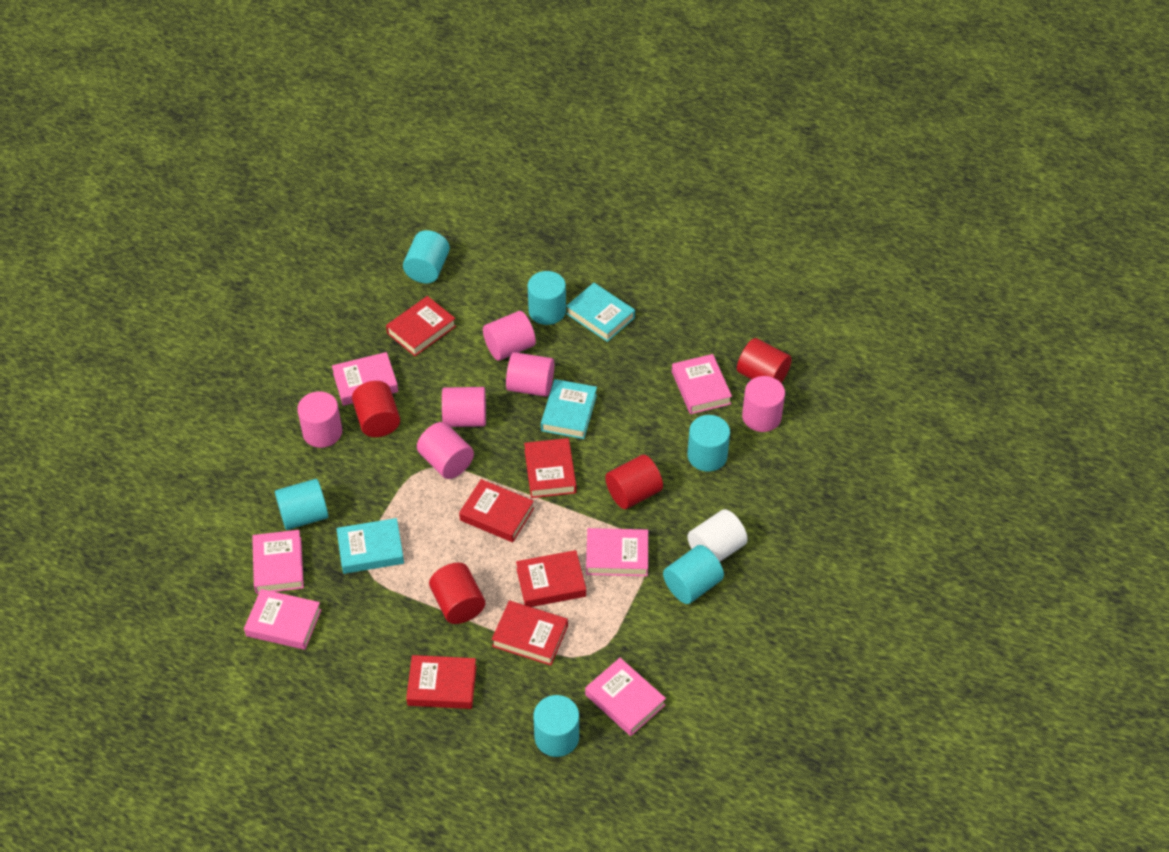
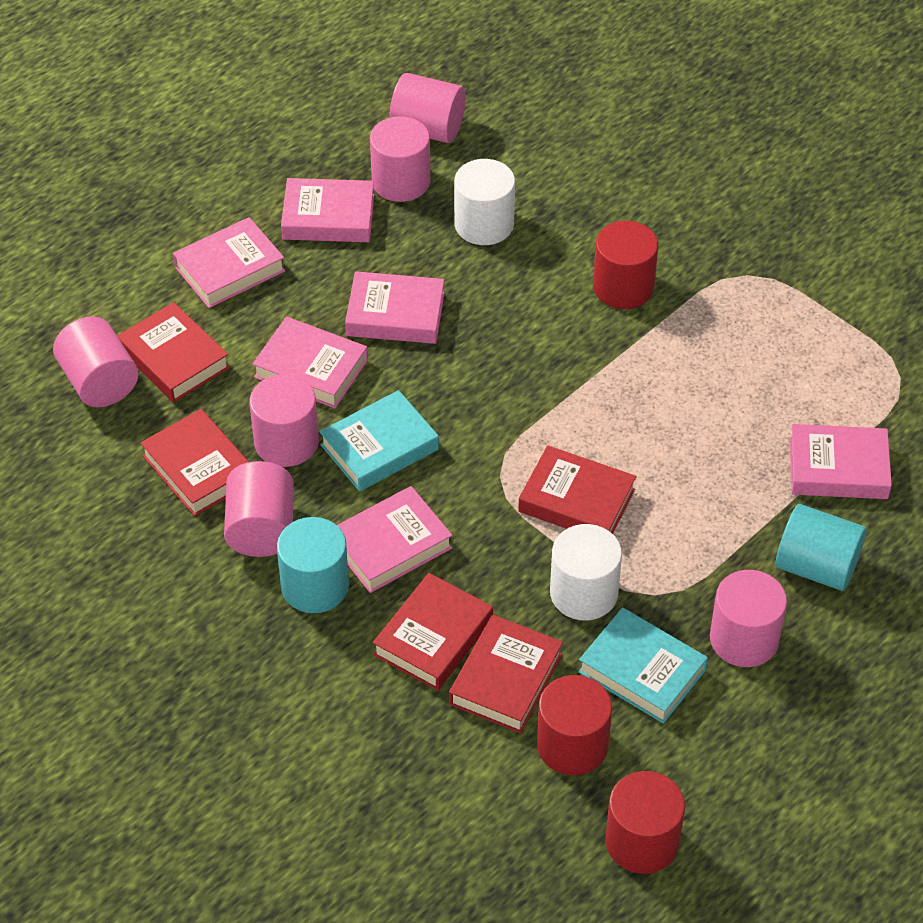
red book: [386,296,456,356] [406,655,477,709] [459,479,534,542] [491,601,568,665] [516,550,586,607] [524,438,576,498] = 6 -> [117,302,230,403] [140,409,249,516] [373,573,493,691] [449,615,563,733] [518,445,636,534] = 5
red cylinder: [352,381,400,437] [429,563,485,624] [605,455,663,509] [737,338,792,383] = 4 -> [537,675,612,775] [593,221,658,309] [606,771,685,874] = 3
turquoise book: [336,518,404,574] [541,379,597,439] [566,283,635,342] = 3 -> [319,390,439,492] [578,608,708,724] = 2
turquoise cylinder: [275,479,328,530] [403,230,450,283] [528,271,566,325] [533,695,579,757] [663,545,724,604] [688,415,730,472] = 6 -> [277,517,349,613] [776,504,866,591] = 2
white cylinder: [688,509,748,562] = 1 -> [454,159,515,245] [550,524,622,620] = 2

